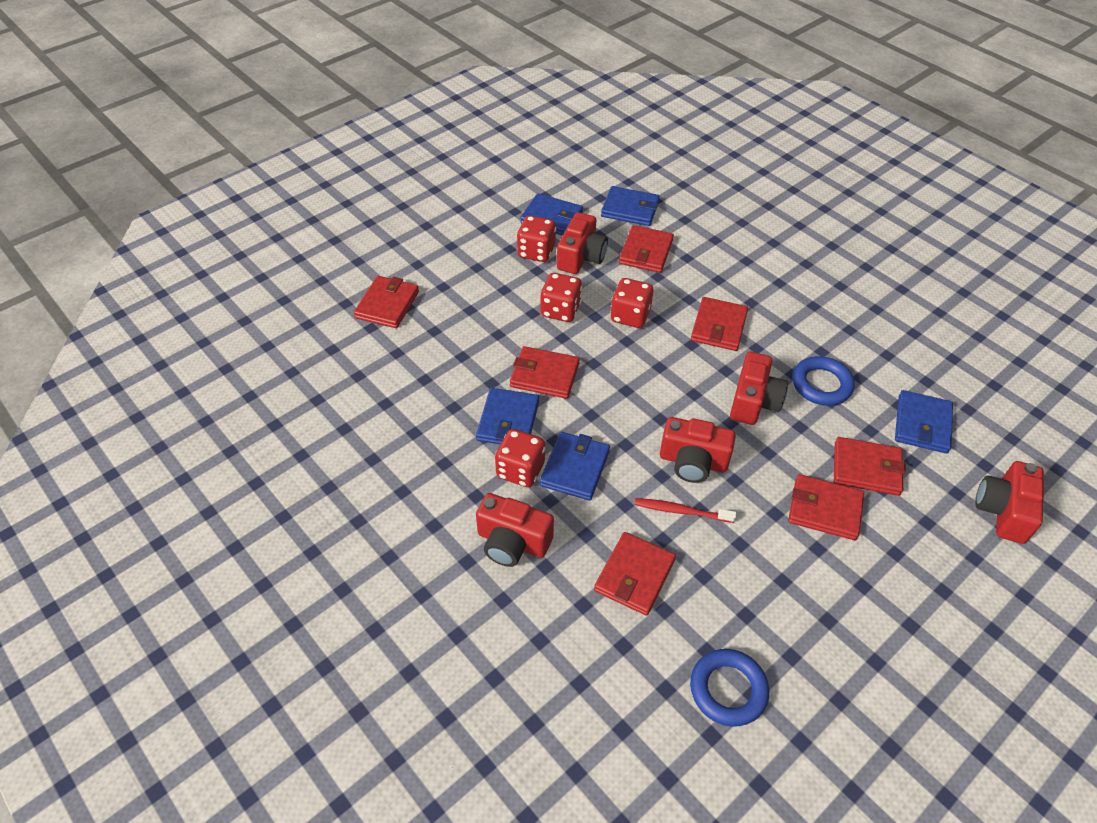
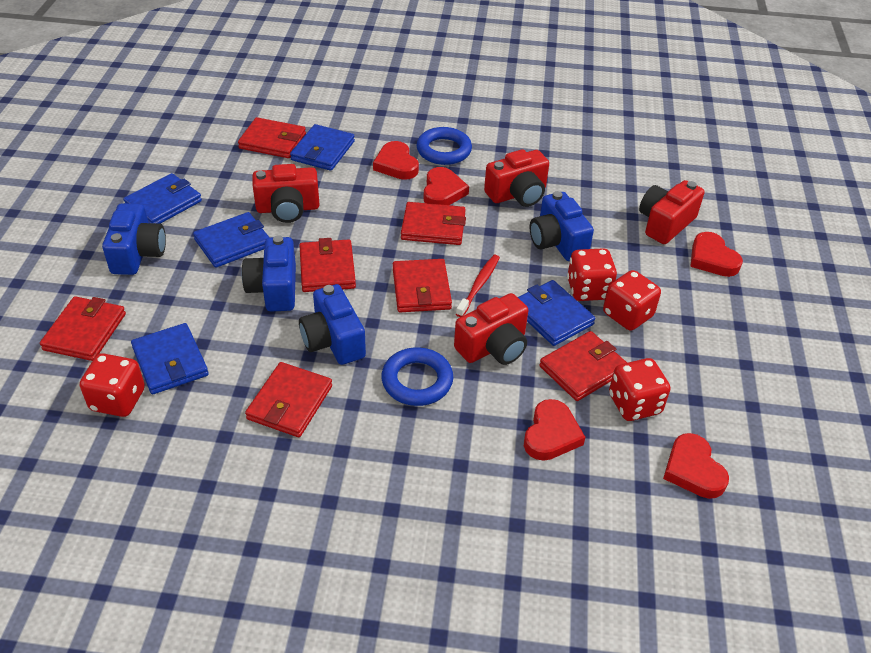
blue camera: none = 0 -> [102,203,166,275] [242,235,296,312] [299,284,366,365] [530,191,594,261] = 4
red camera: [476,493,554,567] [557,212,608,274] [660,417,736,483] [730,352,788,425] [975,461,1044,544] = 5 -> [252,164,320,223] [454,293,528,365] [484,149,549,207] [639,180,705,244] = 4
red heart: none = 0 -> [373,141,419,180] [424,167,469,205] [524,399,586,461] [663,433,729,499] [690,232,743,277] = 5

